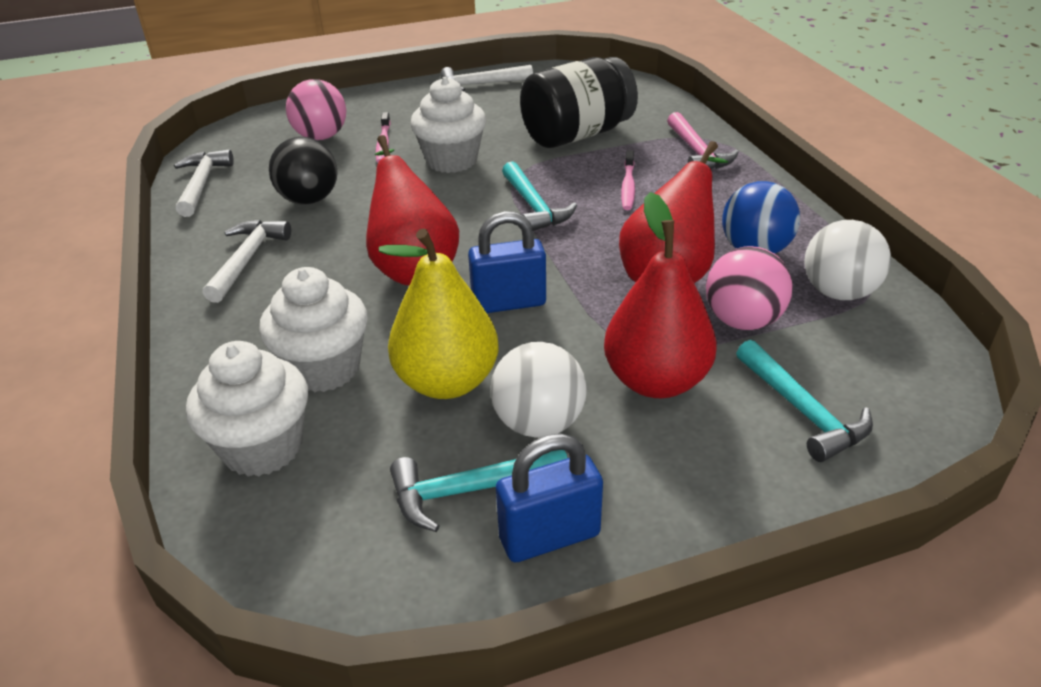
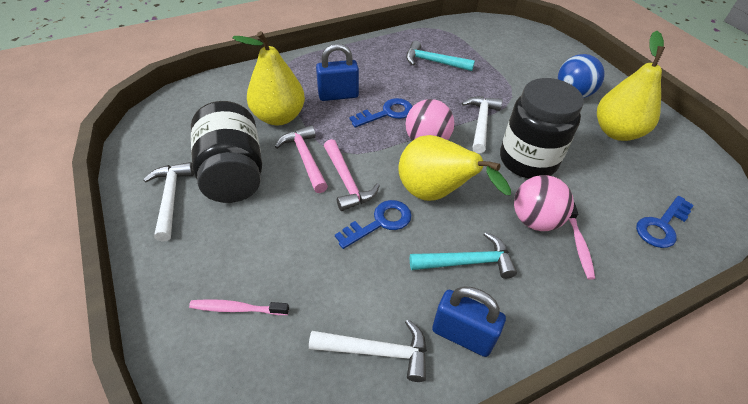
black ball: [269,137,338,205] = 1 -> none = 0
black jar: [520,57,638,148] = 1 -> [191,101,262,203] [500,78,584,179] = 2
blue key: none = 0 -> [335,200,412,249] [349,98,413,128] [636,196,694,248] = 3
pink hammer: [667,112,739,169] = 1 -> [275,125,328,193] [324,139,380,211] = 2
red pear: [366,135,459,285] [604,192,717,398] [619,141,728,283] = 3 -> none = 0
turquoise hammer: [390,450,567,532] [502,161,577,231] [736,340,873,462] = 3 -> [406,41,475,71] [410,232,517,279] = 2
white ball: [491,342,587,438] [805,220,891,300] = 2 -> none = 0
white cupcake: [186,341,308,477] [259,267,368,392] [411,77,486,173] = 3 -> none = 0
yellow pear: [379,229,498,399] = 1 -> [232,31,305,125] [398,135,511,201] [597,31,665,141] = 3

